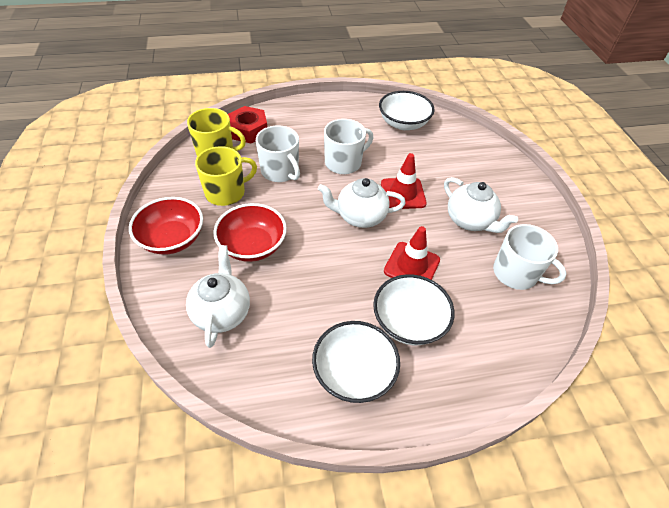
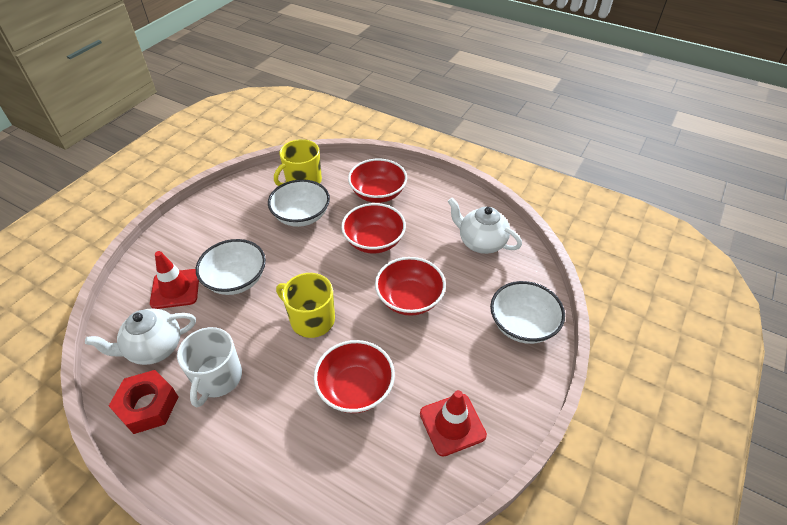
red bowl: [129,197,203,255] [214,203,287,262] = 2 -> [314,340,395,413] [341,203,406,254] [348,158,407,203] [375,257,446,316] = 4
white mug: [256,125,300,182] [324,119,373,174] [493,224,567,290] = 3 -> [177,327,242,407] = 1
white teapot: [186,245,250,348] [318,178,406,228] [444,177,518,233] = 3 -> [85,308,196,365] [448,198,522,254] = 2

